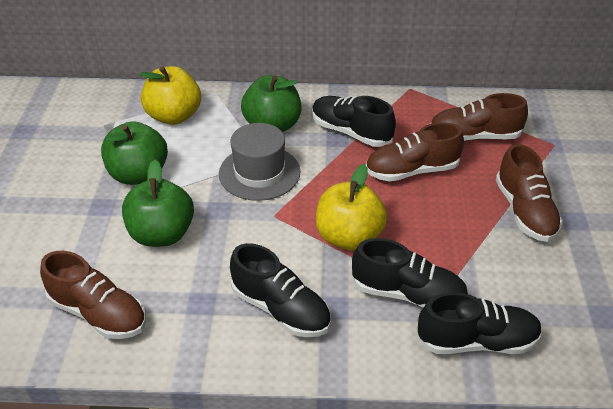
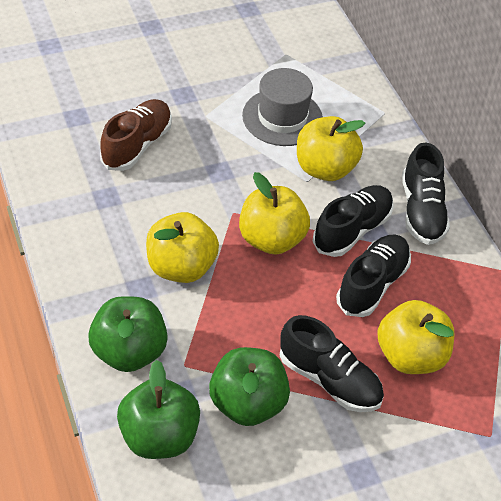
brown shoe: [40,251,146,339] [366,122,464,182] [430,93,528,141] [496,144,563,242] = 4 -> [100,99,172,171] = 1
yellow apple: [139,66,201,125] [316,164,387,251] = 2 -> [146,212,219,283] [239,172,310,255] [297,116,365,181] [377,300,454,374] = 4

